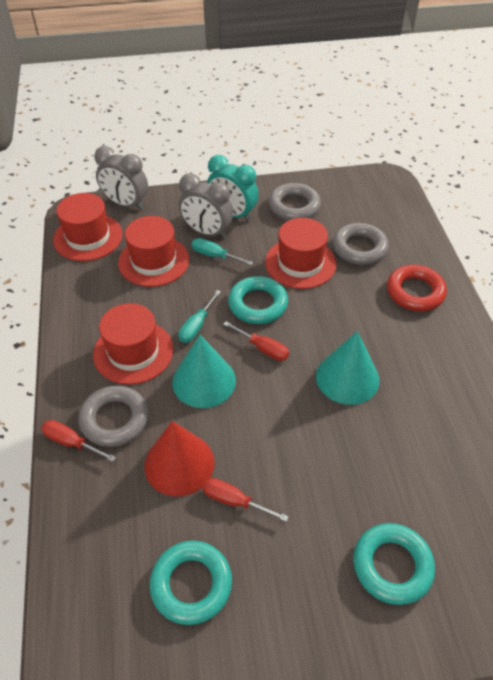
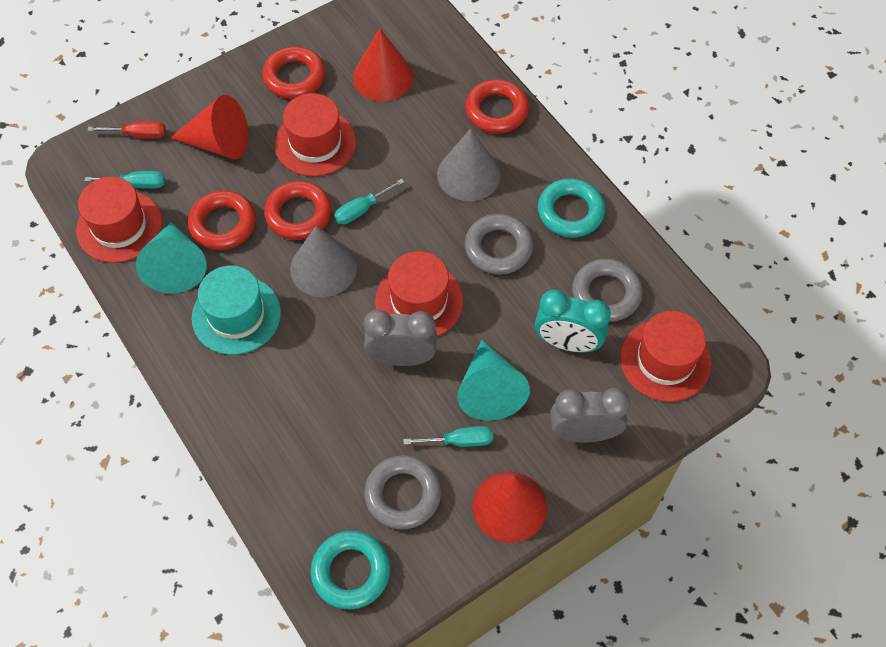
grey cone: none = 0 -> [290,226,357,297] [437,129,501,201] = 2
red cone: [144,421,214,497] = 1 -> [170,95,249,159] [353,28,414,101] [473,471,547,543] = 3
red ring: [387,265,447,311] = 1 -> [188,190,256,250] [262,46,325,99] [264,181,332,240] [465,79,529,134] = 4
red screwdriver: [41,420,116,462] [203,478,289,522] [223,322,289,361] = 3 -> [87,121,166,138] = 1
turquoise hat: none = 0 -> [192,265,281,355] = 1
turquoise ring: [150,541,232,625] [228,276,288,324] [353,523,435,605] = 3 -> [311,531,390,610] [538,178,605,238] = 2
turquoise screwdriver: [178,290,221,343] [192,238,254,266] = 2 -> [85,171,165,189] [334,178,404,224] [403,426,493,447] = 3

